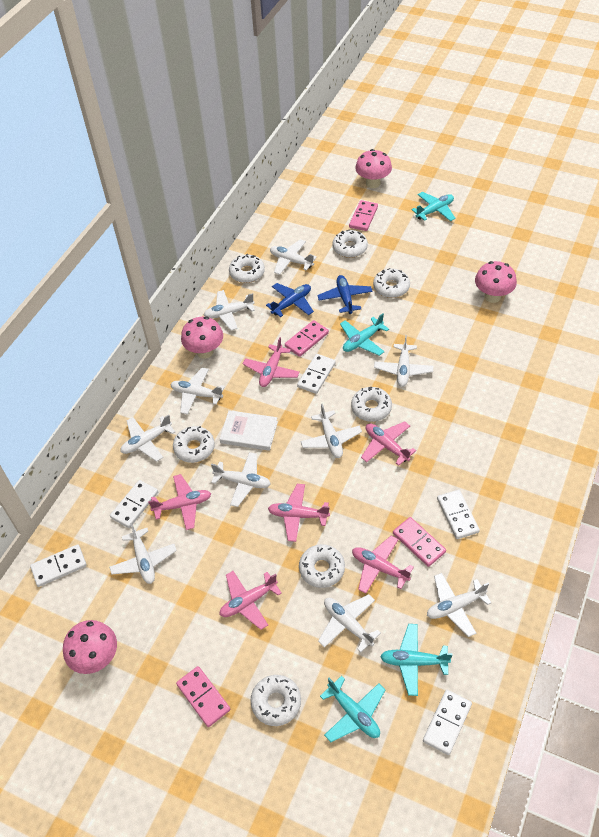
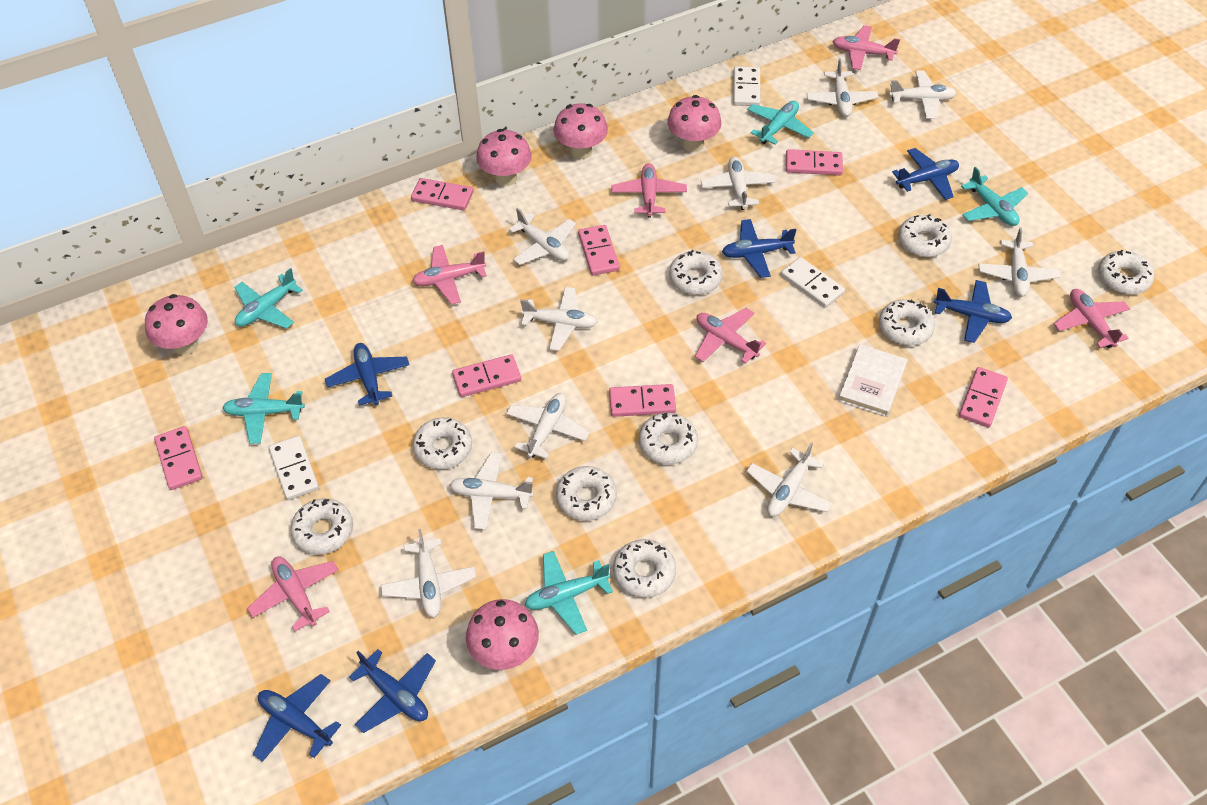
blue plane: [266,283,314,317] [317,275,373,314] = 2 -> [253,674,341,762] [325,343,409,406] [349,649,436,733] [722,219,796,278] [892,148,959,200] [934,280,1012,343] = 6
pink domino: [176,666,231,727] [285,320,329,357] [349,200,378,231] [393,517,446,567] = 4 -> [154,426,203,490] [411,178,473,211] [452,354,521,397] [578,225,620,275] [609,384,676,417] [786,149,843,175] [959,367,1008,427] = 7
pink mushroom: [63,620,117,674] [181,316,223,359] [355,149,392,188] [475,261,517,303] = 4 -> [145,294,208,355] [466,599,539,670] [476,129,532,186] [554,103,608,159] [667,95,721,152] = 5
turquoise plane: [320,676,385,742] [340,313,389,356] [380,624,453,696] [411,192,456,221] = 4 -> [222,373,305,444] [234,268,303,329] [525,551,613,635] [747,101,814,145] [961,167,1028,226] = 5
white domino: [30,544,87,587] [110,480,158,528] [297,354,336,394] [423,690,472,755] [437,490,480,539] = 5 -> [269,436,319,500] [733,66,760,106] [781,257,845,308] = 3
white donut: [173,426,215,463] [229,253,265,283] [250,675,301,726] [299,544,345,588] [333,230,368,258] [351,387,392,422] [373,268,410,298] = 7 -> [291,498,353,555] [413,417,472,469] [556,466,617,521] [613,539,676,598] [639,413,698,464] [669,250,723,295] [879,299,935,346] [898,214,952,257] [1098,250,1154,295] = 9

